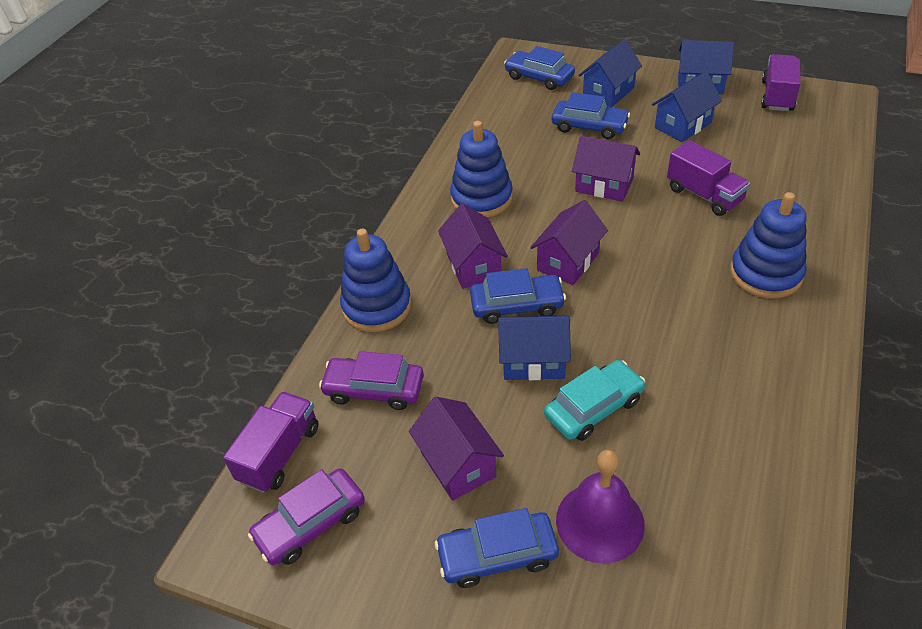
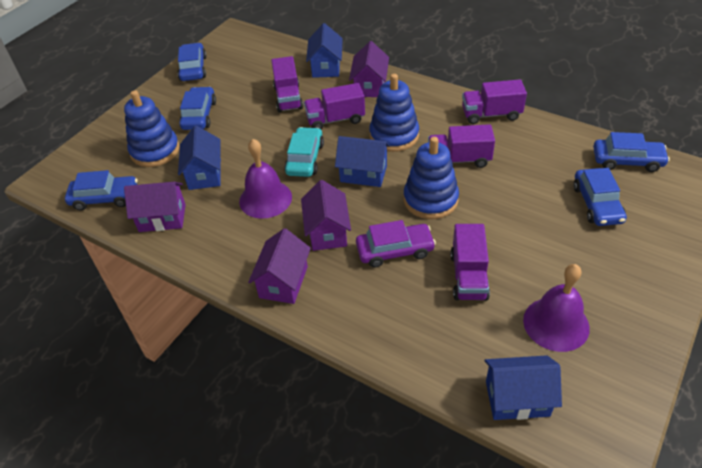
blue car: [435,508,559,588] [470,268,566,324] [504,46,575,90] [552,92,630,139] = 4 -> [65,170,138,211] [177,43,207,81] [179,87,216,130] [573,168,627,226] [593,132,670,172] = 5
purple bell: [556,450,645,564] = 1 -> [239,139,292,219] [523,264,590,352] = 2
purple car: [248,468,365,565] [319,351,424,410] = 2 -> [356,220,436,267] = 1
purple truck: [223,392,318,493] [667,140,750,216] [761,54,801,111] = 3 -> [271,56,303,112] [304,83,365,130] [428,124,495,168] [450,224,490,301] [462,79,527,124] = 5

